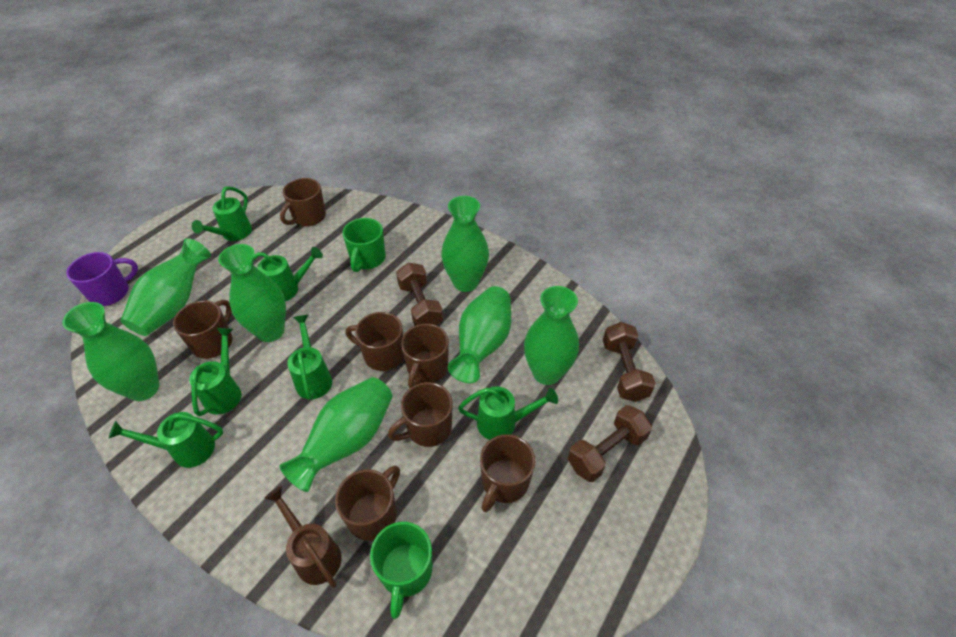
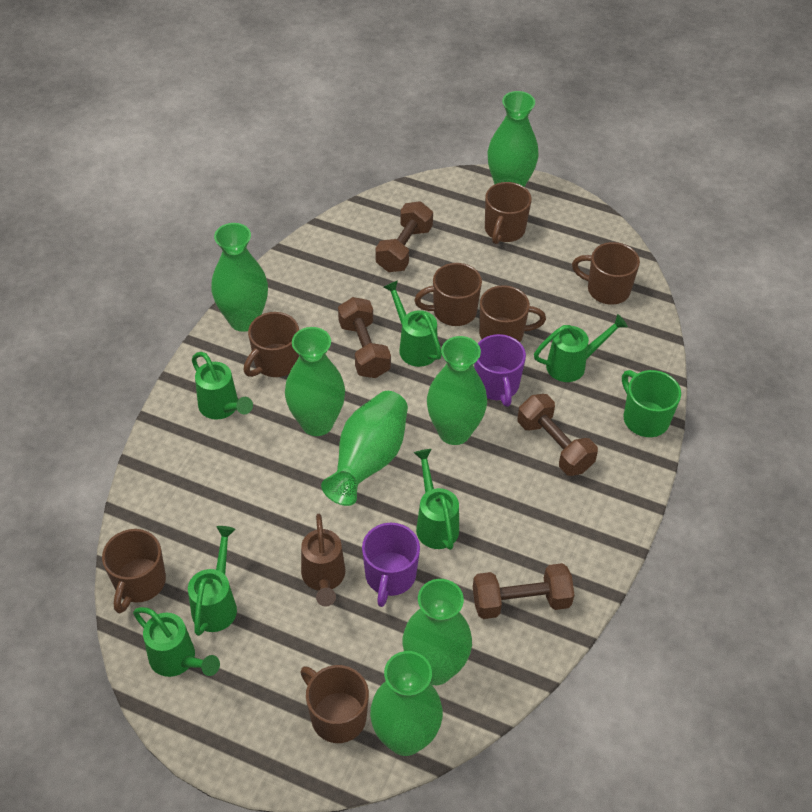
brown dumbbell: [396,263,443,326] [568,405,652,482] [603,322,656,402] = 3 -> [338,297,391,378] [376,201,433,272] [473,563,574,619] [518,394,598,476] = 4
green mug: [342,218,385,272] [370,522,432,619] = 2 -> [622,370,681,437] = 1
purple mug: [66,252,138,306] = 1 -> [362,523,420,607] [474,334,526,407] = 2

